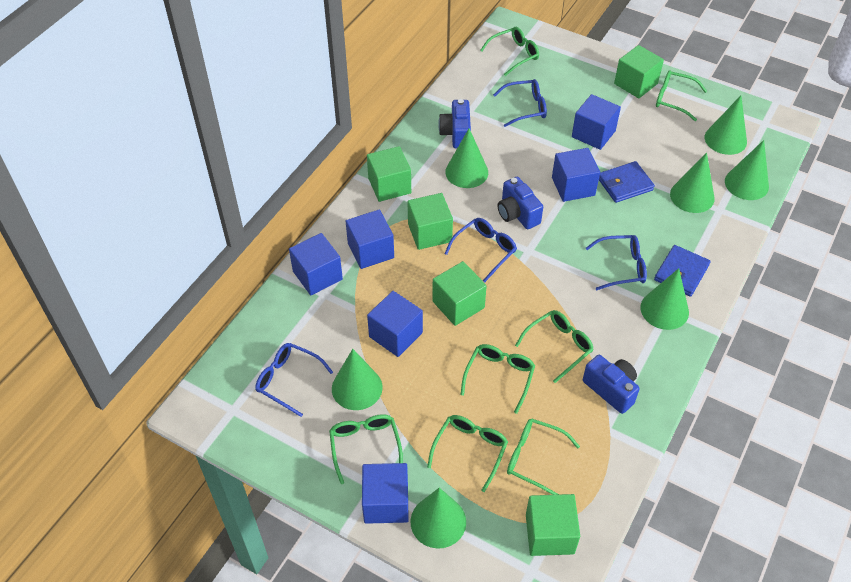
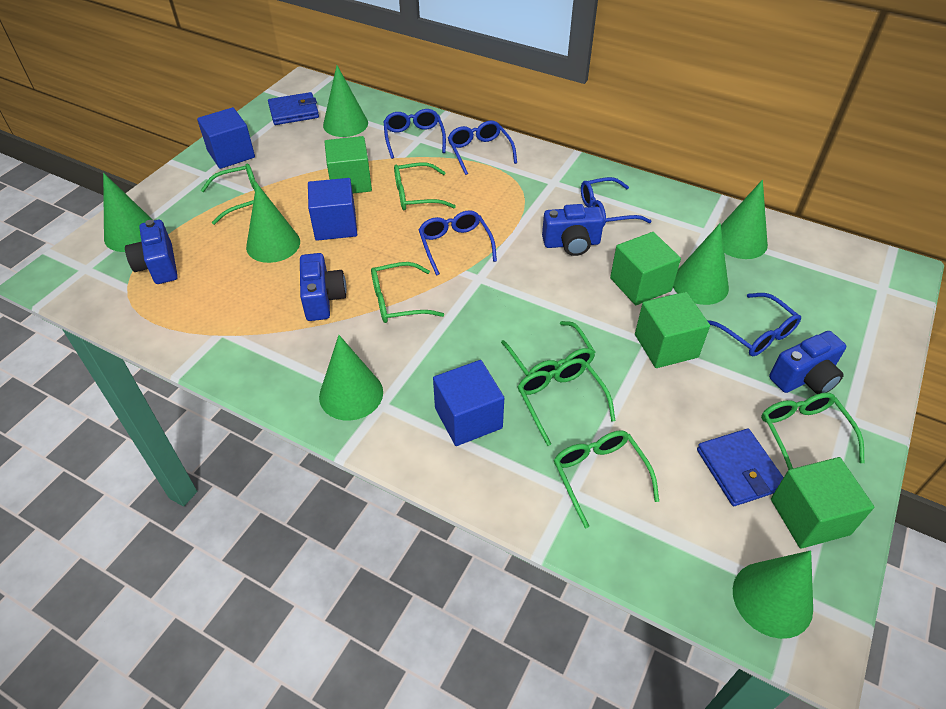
blue camera: [438,99,471,148] [498,177,543,229] [583,355,640,414] = 3 -> [125,220,178,284] [300,253,347,321] [542,204,604,256] [769,331,846,394] = 4
blue cube: [289,233,343,295] [346,210,394,269] [362,463,409,524] [367,291,423,357] [552,148,600,202] [572,94,621,150] = 6 -> [197,107,255,169] [308,178,357,241] [433,360,504,446] = 3
blue glasses: [255,343,333,417] [444,218,517,282] [493,79,547,127] [586,235,647,290] = 4 -> [384,109,446,159] [419,210,497,275] [448,120,517,175] [581,177,651,227] [707,293,801,356] = 5
green cube: [367,146,411,202] [408,193,453,250] [432,261,487,326] [526,494,580,556] [614,45,664,98] = 5 -> [324,136,372,194] [610,232,681,305] [635,292,710,368] [771,457,874,549] = 4

